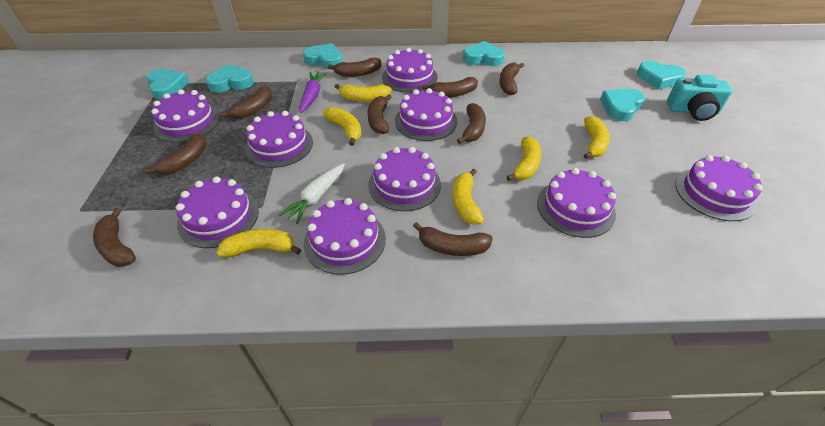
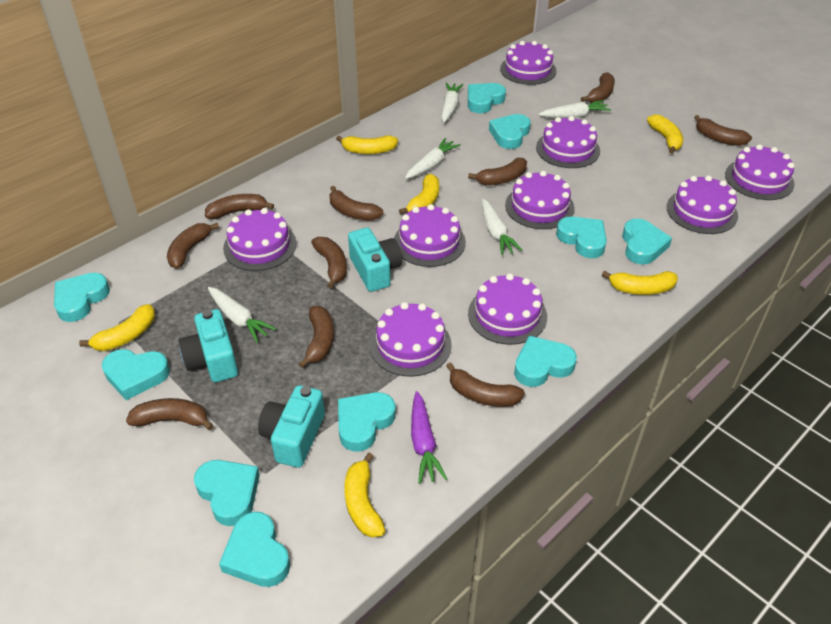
brown banana: [93,208,136,267] [145,134,207,175] [220,86,272,119] [328,58,381,77] [367,94,392,134] [413,222,493,256] [422,77,478,97] [457,103,486,144] [500,63,524,95] = 9 -> [126,398,214,430] [167,223,219,269] [205,194,274,219] [299,306,334,368] [311,237,347,289] [329,186,384,221] [446,362,525,407] [468,158,527,185] [581,72,615,103] [694,115,752,146] = 10
turquoise camera: [667,75,732,121] = 1 -> [179,309,238,382] [258,385,325,468] [348,228,402,292] = 3
turquoise heart: [146,68,189,100] [206,64,254,93] [303,43,343,69] [463,41,505,66] [600,88,645,121] [637,61,686,90] = 6 -> [54,273,110,322] [102,349,170,400] [194,460,260,526] [219,512,290,587] [338,392,396,452] [468,83,506,113] [489,114,531,149] [514,336,577,387] [556,217,607,258] [622,219,672,265] = 10
white carrot: [278,163,345,224] = 1 -> [208,287,276,343] [405,138,461,179] [441,82,464,123] [482,199,523,255] [538,100,611,118] = 5

